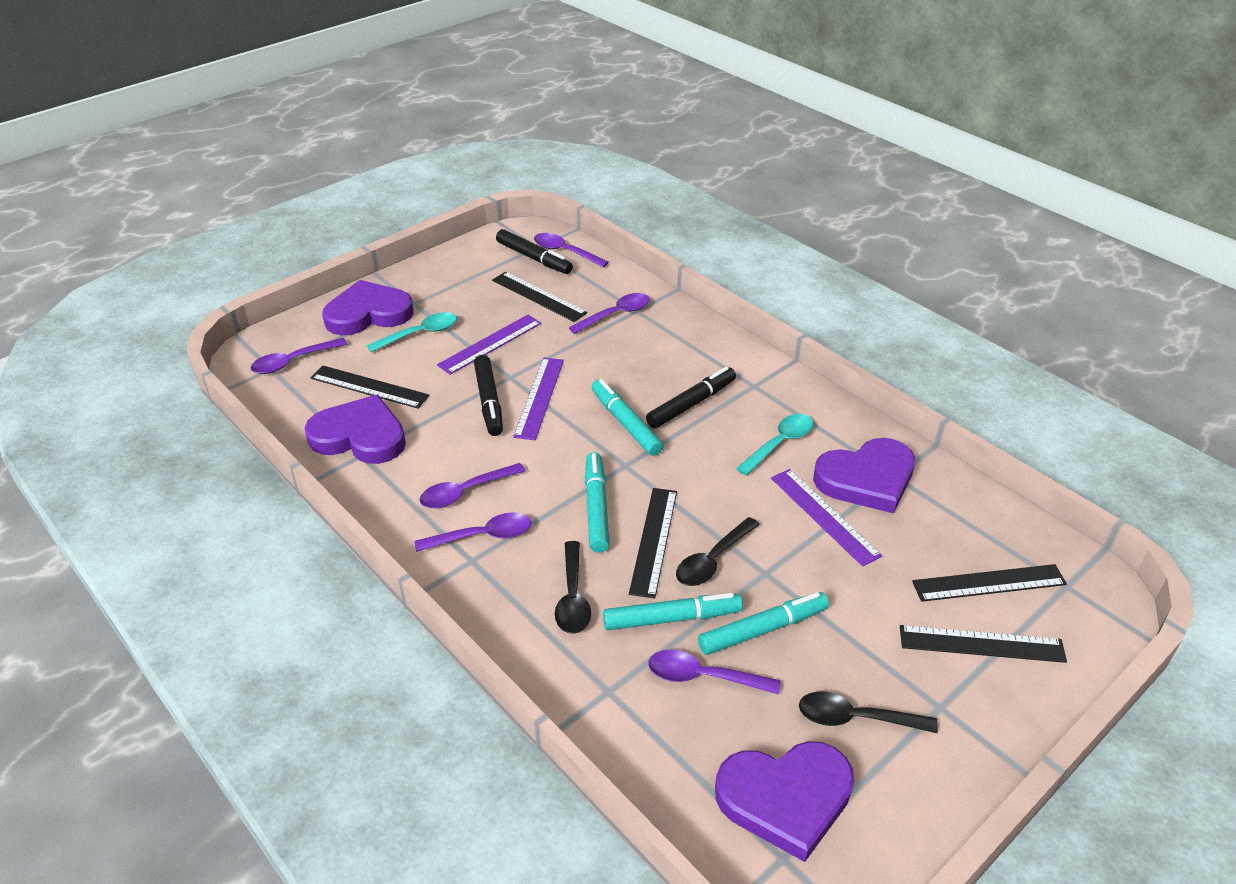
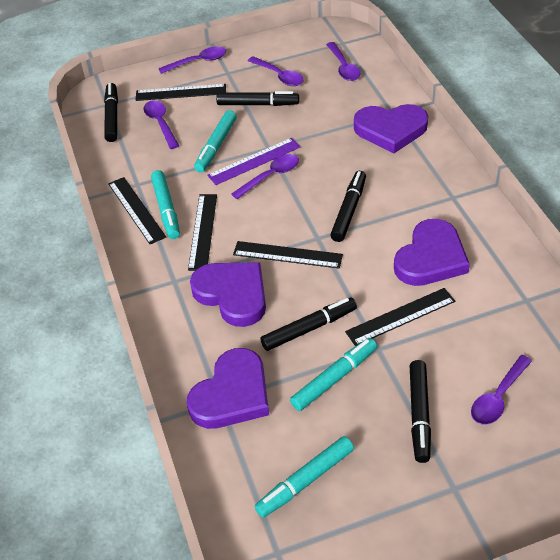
black marker: [474,355,503,436] [496,229,573,274] [646,367,736,428] = 3 -> [104,83,118,142] [216,91,299,106] [260,297,357,351] [330,171,366,242] [410,360,431,463] = 5
black spoon: [555,541,591,634] [676,517,760,586] [799,691,938,733] = 3 -> none = 0
purple ruler: [437,315,541,375] [513,357,564,440] [771,469,882,567] = 3 -> [207,138,300,185] = 1
turquoise spoon: [367,312,457,352] [736,414,813,476] = 2 -> none = 0

